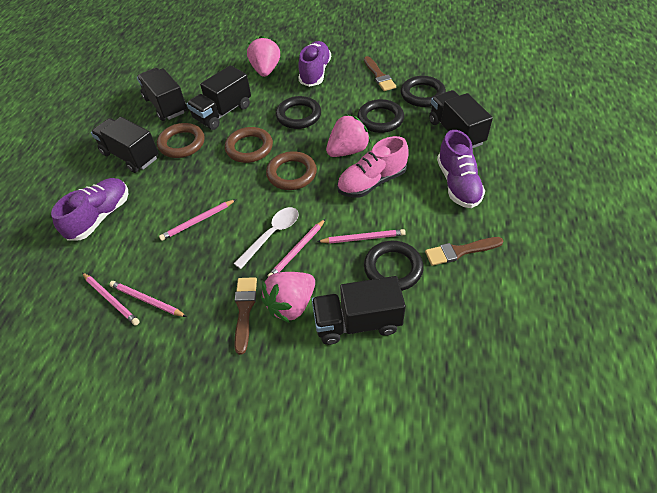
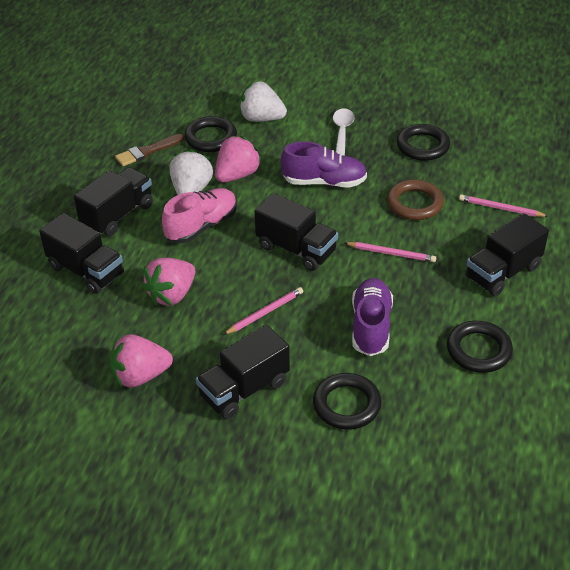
brown brush: [235,277,257,355] [364,56,396,91] [425,237,503,266] = 3 -> [115,134,184,166] = 1
brown ring: [157,123,205,158] [225,127,273,163] [266,151,317,190] = 3 -> [387,179,444,220] = 1
pink pencil: [82,273,139,326] [109,281,187,317] [159,199,236,241] [268,219,325,277] [317,229,406,244] = 5 -> [223,287,304,335] [345,242,436,262] [459,194,548,217] = 3
purple shoe: [51,178,128,241] [298,41,331,87] [437,130,485,208] = 3 -> [281,141,367,188] [352,278,393,356] = 2
white strawberry: none = 0 -> [170,149,213,195] [239,81,287,122] = 2

